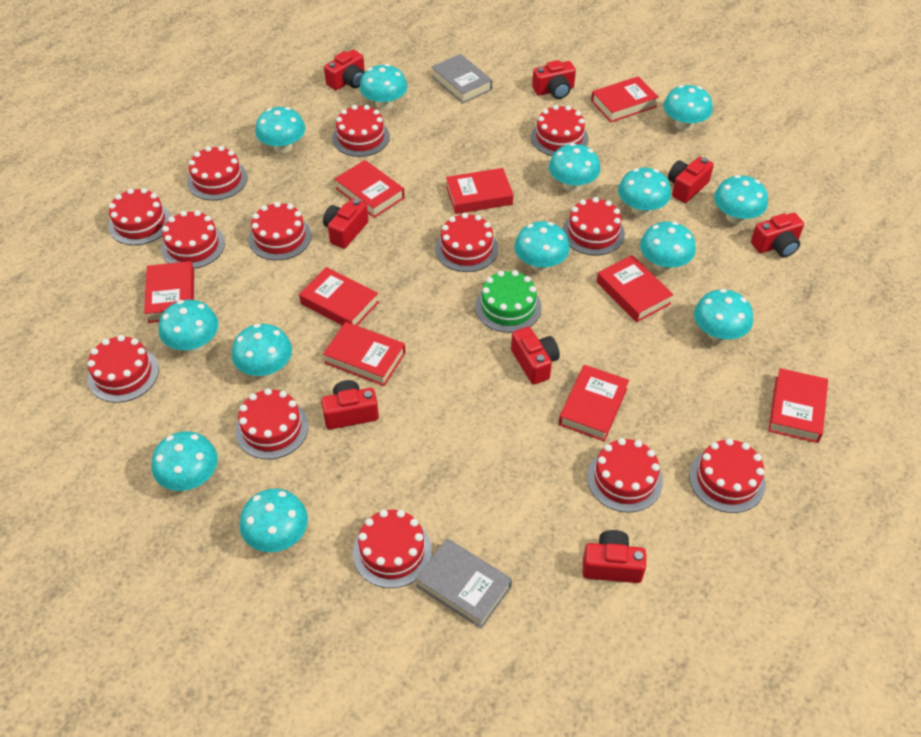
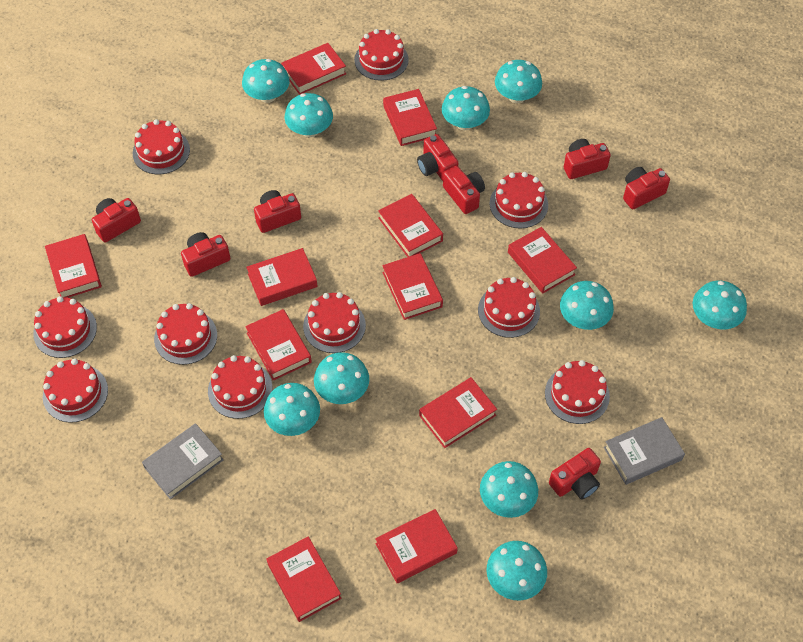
green cake: [475,270,542,333] = 1 -> none = 0
red book: [144,261,194,323] [299,267,379,326] [323,322,406,386] [335,160,405,218] [446,168,514,214] [559,365,629,441] [591,76,659,122] [597,255,673,322] [768,368,828,443] = 9 -> [45,234,102,298] [245,309,312,381] [246,248,318,306] [266,536,342,622] [281,43,346,95] [375,509,458,583] [378,194,443,257] [382,253,443,320] [383,89,437,146] [419,377,497,448] [508,227,577,294] = 11
red cake: [87,335,159,403] [108,188,171,245] [161,210,225,269] [187,146,248,201] [235,388,309,459] [248,202,312,260] [332,105,390,157] [353,510,432,588] [435,213,498,272] [531,105,588,156] [562,197,625,255] [587,438,663,513] [689,438,766,513] = 13 -> [33,296,97,358] [43,359,108,423] [133,119,190,174] [154,303,217,365] [208,355,272,419] [303,292,366,353] [354,29,409,81] [478,277,540,338] [490,172,548,228] [545,360,610,424] = 10
turquoise mushroom: [152,431,218,491] [159,300,218,352] [232,324,292,377] [240,489,308,552] [255,107,305,153] [360,64,407,110] [514,221,570,272] [549,143,600,192] [618,167,671,216] [640,221,696,272] [663,85,713,131] [694,289,753,342] [714,175,768,224] = 13 -> [242,59,290,103] [264,383,320,436] [285,93,333,137] [314,352,369,404] [442,86,490,130] [480,461,538,518] [487,541,547,601] [495,60,542,103] [560,281,614,330] [693,281,747,329] = 10

